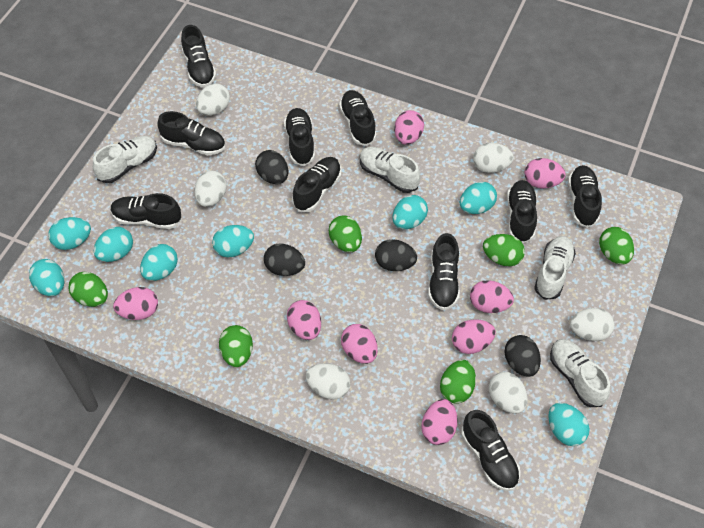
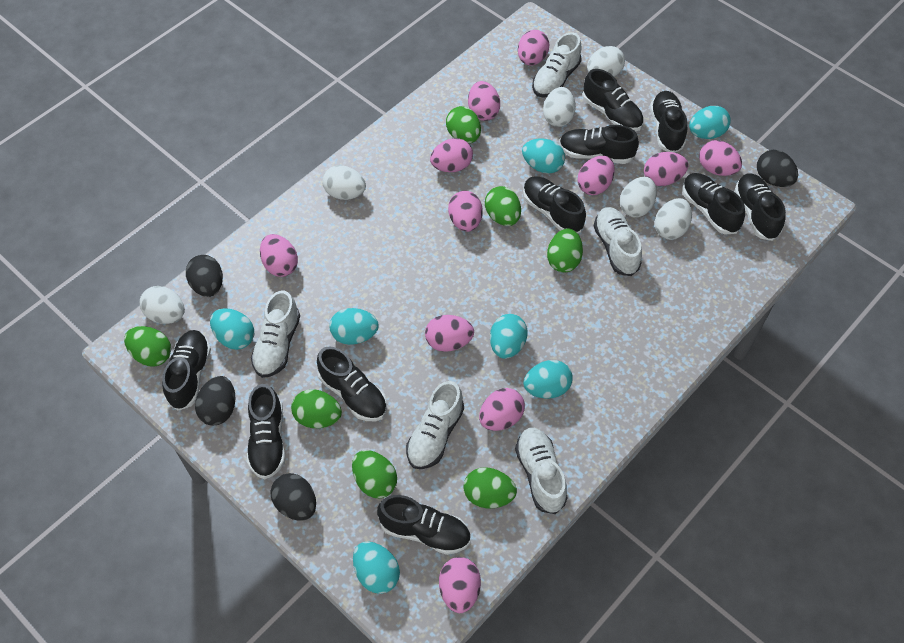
green egg: [68,272,108,307] [219,325,253,367] [329,216,362,252] [440,360,476,403] [483,234,525,266] [599,227,634,265] = 6 -> [124,326,171,366] [291,389,342,428] [352,450,397,498] [446,106,481,143] [463,467,517,508] [485,186,521,226] [547,228,583,273] = 7
pink egg: [113,287,158,320] [287,300,321,340] [341,324,378,364] [394,110,424,145] [421,399,458,445] [452,319,496,354] [470,280,514,313] [525,158,566,189] = 8 -> [260,234,298,277] [425,315,474,352] [430,138,473,172] [439,557,481,613] [448,191,483,232] [468,81,500,121] [479,388,525,431] [518,30,549,66] [578,156,615,195] [644,152,689,186] [699,140,742,176] = 11
turquoise egg: [29,259,64,296] [48,217,91,250] [94,227,133,262] [140,244,178,281] [212,225,254,257] [392,195,428,229] [460,182,497,214] [548,403,590,446] = 8 -> [210,308,254,350] [330,308,379,345] [353,541,400,594] [490,314,528,359] [522,139,565,174] [523,360,573,399] [689,106,731,139] = 7
white shoe: [93,136,157,183] [360,147,420,193] [534,236,576,300] [550,339,610,407] = 4 -> [251,290,300,378] [406,381,464,469] [515,428,568,514] [532,32,582,98] [594,207,642,276] = 5

